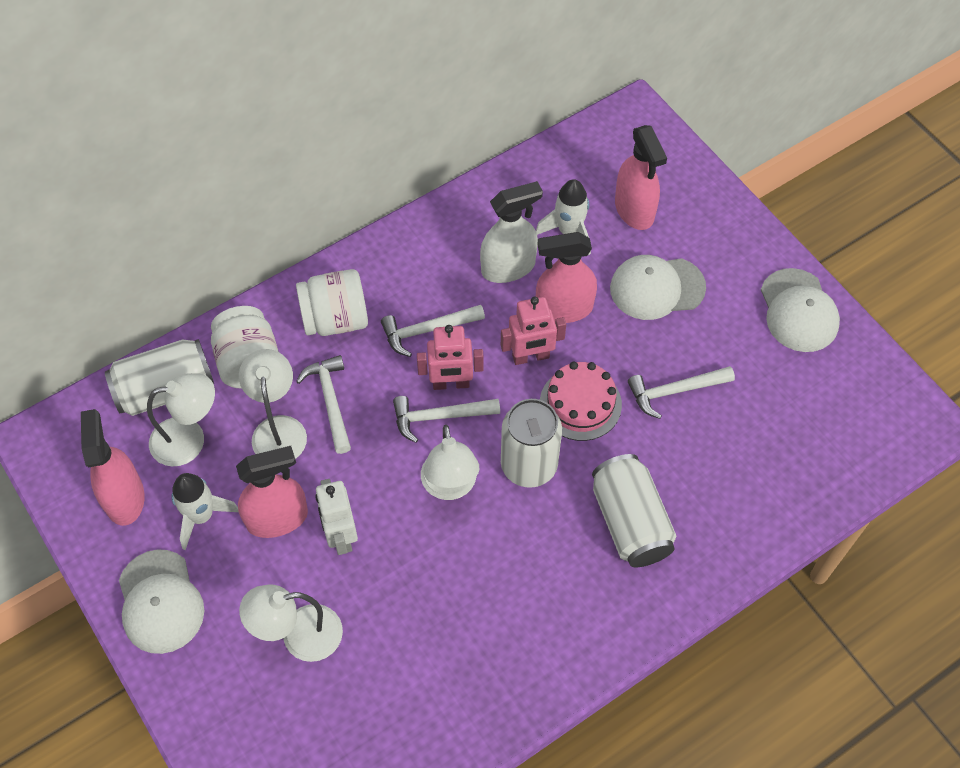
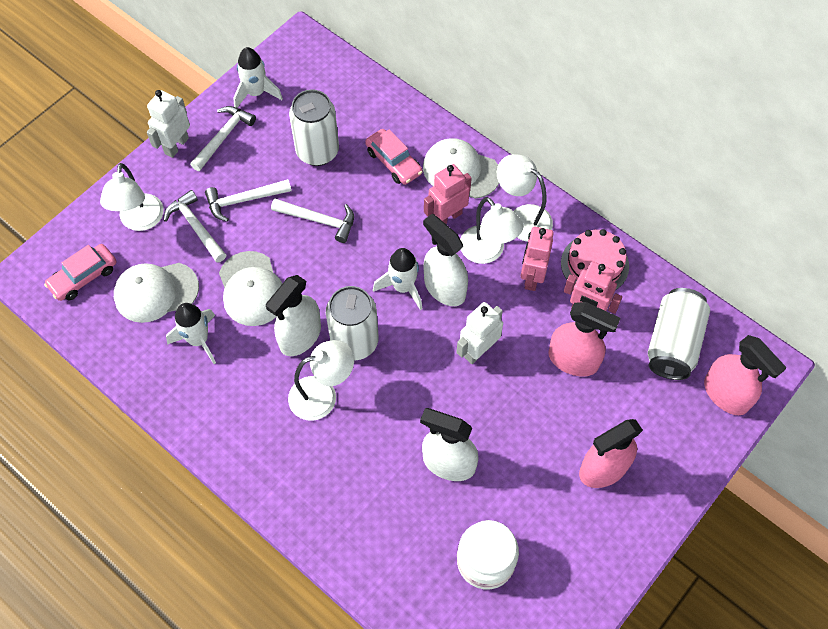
pink car: none = 0 -> [44,244,116,301] [365,129,423,185] = 2
pink robot: [417,325,484,390] [501,297,566,365] = 2 -> [424,164,472,224] [521,227,554,291] [564,261,622,314] = 3
pink spray bottle: [81,409,145,526] [236,446,308,538] [536,232,597,323] [615,125,667,230] = 4 -> [548,302,621,377] [579,419,643,488] [704,335,787,415] = 3
white jar: [211,306,279,389] [296,269,368,336] = 2 -> [457,520,519,589] = 1
white robot: [315,479,358,555] = 1 -> [147,90,190,158] [456,302,503,364] = 2
white rocket: [171,473,239,550] [536,179,591,255] = 2 -> [166,303,216,364] [233,47,283,108] [373,248,422,310] = 3
white spray bottle: [480,181,543,283] = 1 -> [266,275,321,356] [420,408,479,481] [423,214,468,306] = 3

